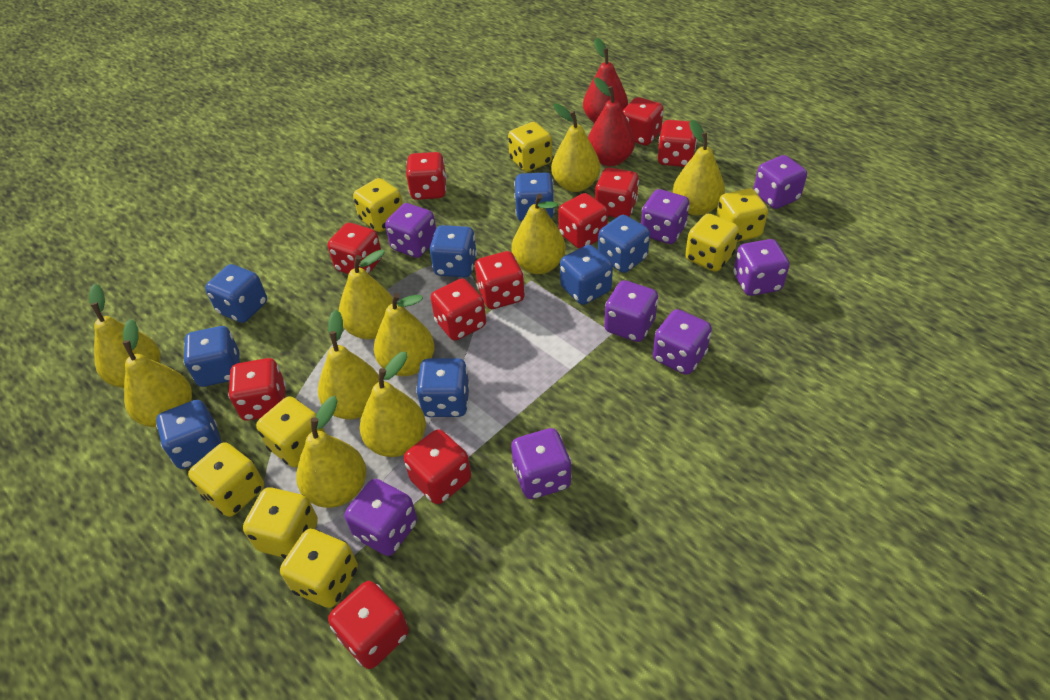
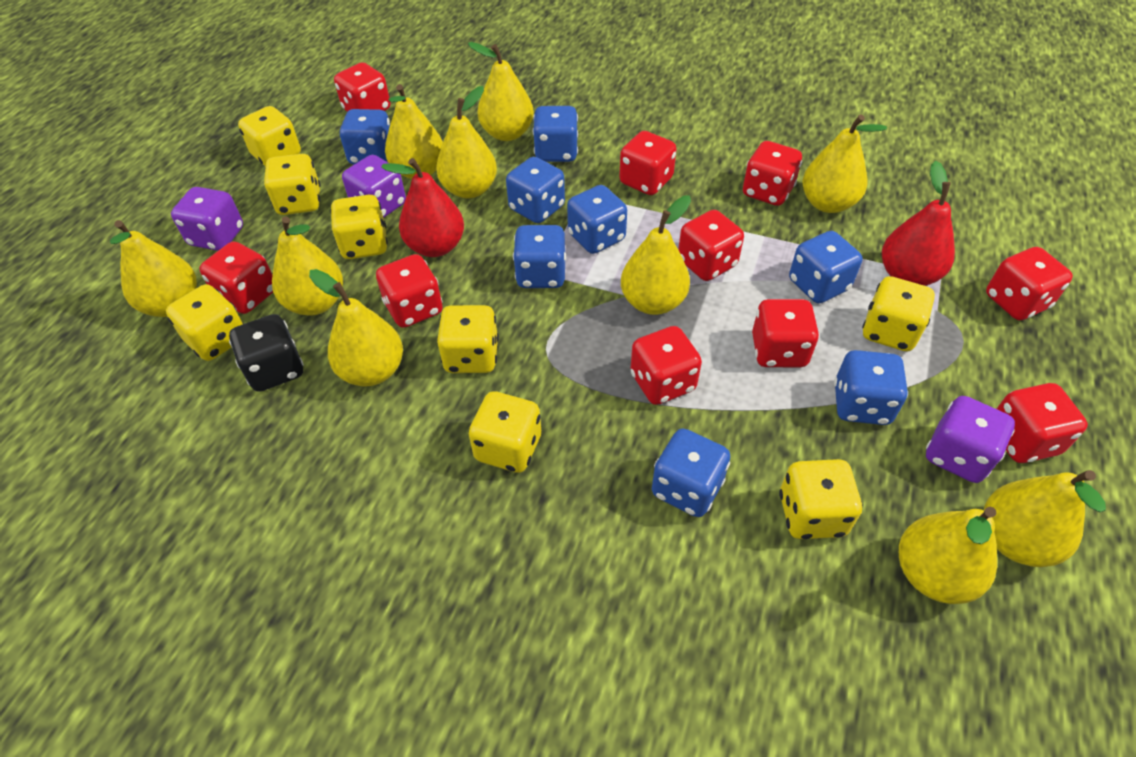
black dice: none = 0 -> [229,314,304,392] = 1
purple dice: [345,479,417,556] [385,203,436,258] [511,428,572,499] [604,280,658,342] [641,189,690,244] [653,309,712,375] [733,239,790,296] [753,155,807,209] = 8 -> [171,187,243,251] [342,155,406,218] [926,396,1015,483] = 3
red dice: [228,358,286,421] [328,223,382,274] [328,581,409,669] [404,429,471,504] [406,152,447,200] [431,279,486,341] [475,251,525,309] [558,193,608,249] [595,167,639,218] [623,97,664,145] [658,120,697,167] = 11 -> [199,241,273,314] [334,62,390,112] [376,254,443,328] [619,131,676,195] [630,326,702,405] [678,210,744,281] [743,141,802,206] [752,299,819,367] [986,247,1073,320] [997,383,1088,463] = 10

